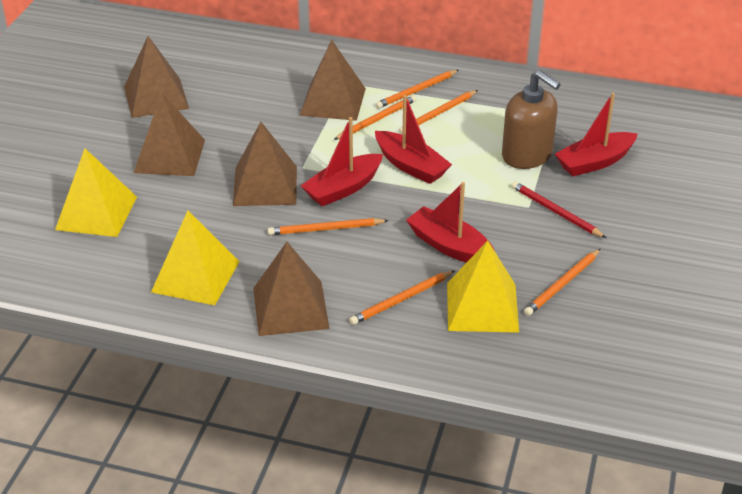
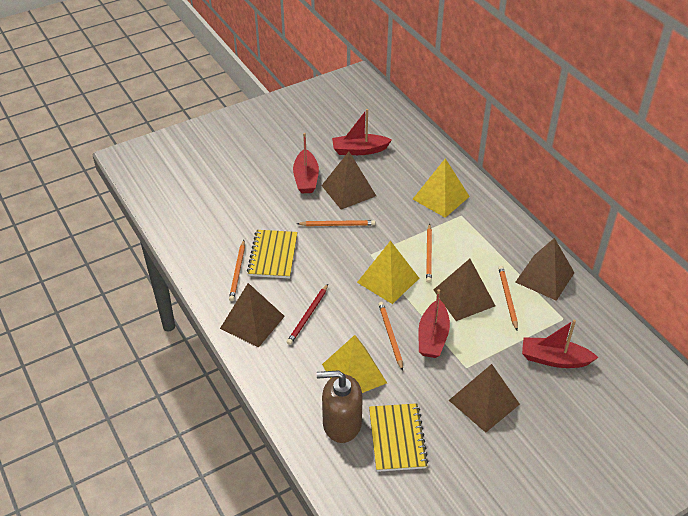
orange pencil: [268,218,389,235] [334,95,417,140] [349,270,455,325] [375,70,459,109] [398,90,478,134] [524,249,600,316] = 6 -> [229,240,245,301] [297,220,375,226] [378,302,403,371] [426,223,432,283] [498,266,518,330] = 5
yellow notebook: none = 0 -> [247,230,298,279] [369,403,429,472] = 2

